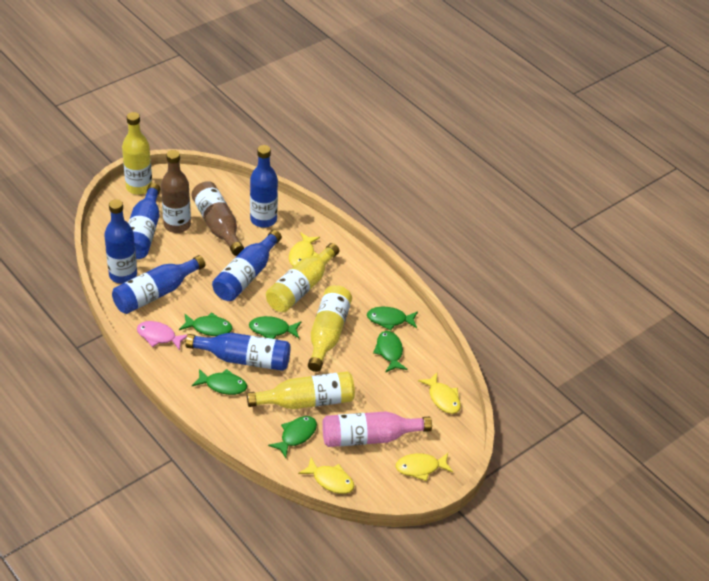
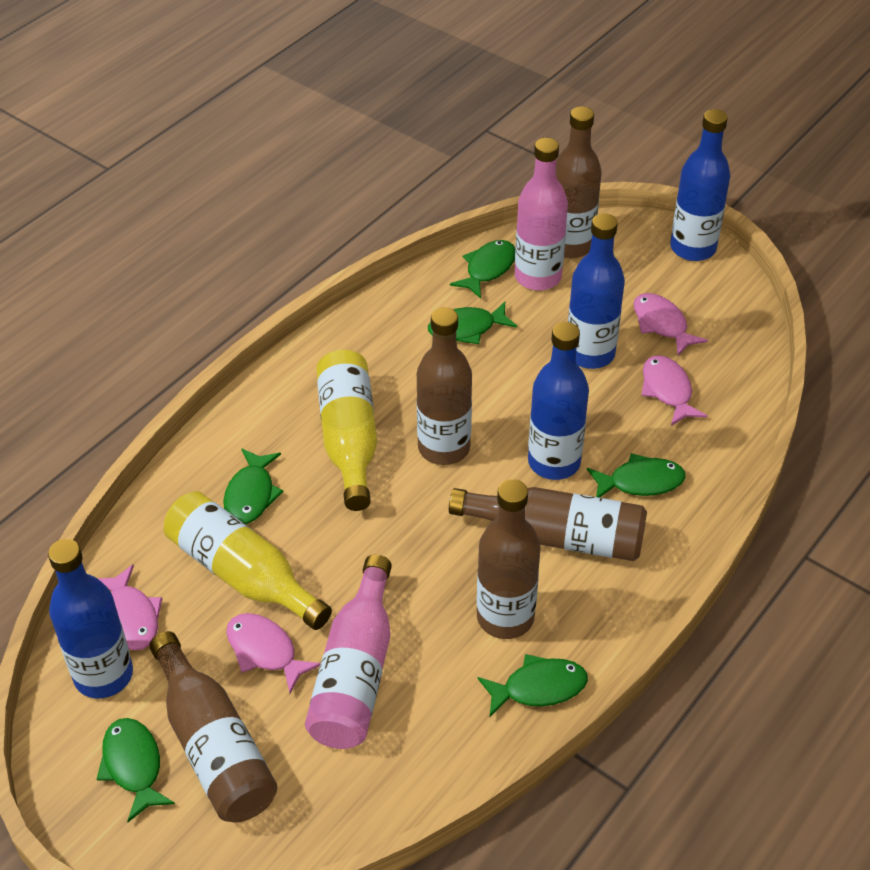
blue bottle: [104,199,137,284] [112,255,205,314] [128,183,160,259] [185,333,291,371] [212,230,282,301] [250,145,278,228] = 6 -> [48,539,133,698] [528,322,589,480] [568,213,625,369] [670,109,730,261] = 4
brown bottle: [161,150,191,233] [191,181,244,256] = 2 -> [149,631,278,823] [417,307,472,465] [449,487,647,561] [477,479,541,639] [556,106,602,258] = 5
pink bottle: [322,412,432,447] = 1 -> [305,555,392,749] [515,138,568,291] = 2
pink fish: [137,321,188,351] = 1 -> [97,564,163,650] [226,613,321,694] [633,293,708,355] [641,355,708,426] = 4
yellow bottle: [122,112,152,195] [247,371,355,409] [266,243,339,312] [308,285,352,372] = 4 -> [164,491,332,630] [316,350,377,511] = 2
yellow fish: [289,232,320,266] [298,458,355,494] [396,453,453,481] [418,373,461,414] = 4 -> none = 0

